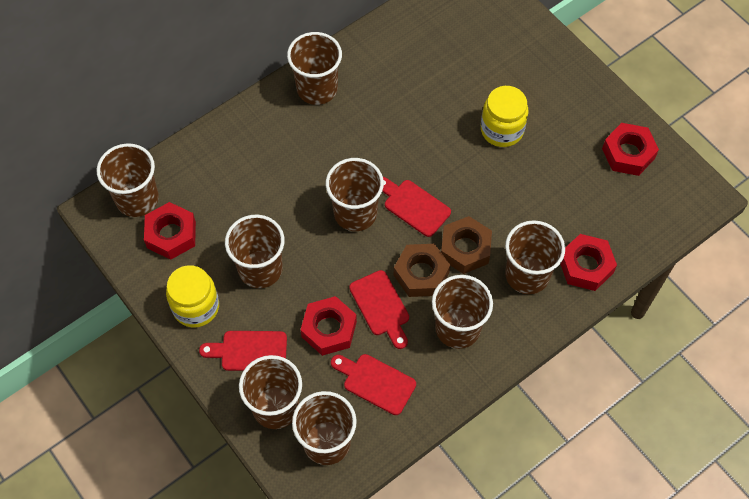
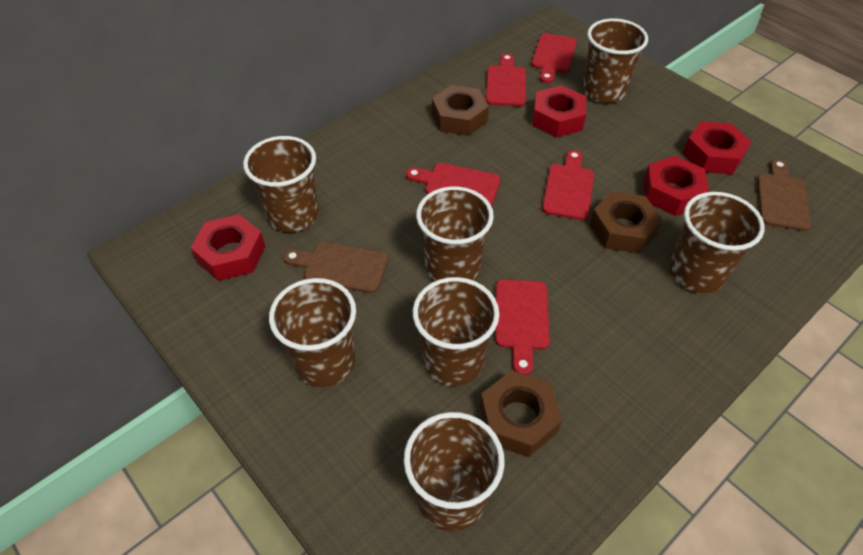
brown cup: [97,143,159,217] [225,215,285,288] [239,355,302,429] [287,32,342,105] [292,391,357,465] [326,158,384,231] [432,275,493,349] [505,220,565,294] = 8 -> [243,136,319,232] [269,278,356,387] [404,412,505,532] [413,277,499,386] [416,186,494,282] [583,18,648,103] [669,192,765,293] = 7
brown cutting board: none = 0 -> [283,242,388,293] [757,159,811,231] = 2
brown nut: [394,244,450,297] [441,216,492,274] = 2 -> [432,85,489,136] [480,370,562,457] [590,191,663,254] = 3
red cutting board: [199,331,287,371] [331,354,416,415] [349,270,409,349] [382,177,451,237] = 4 -> [406,163,500,206] [486,53,526,107] [495,279,550,375] [532,33,577,83] [542,150,594,220] = 5
yellow jar: [166,265,219,328] [481,86,529,147] = 2 -> none = 0

